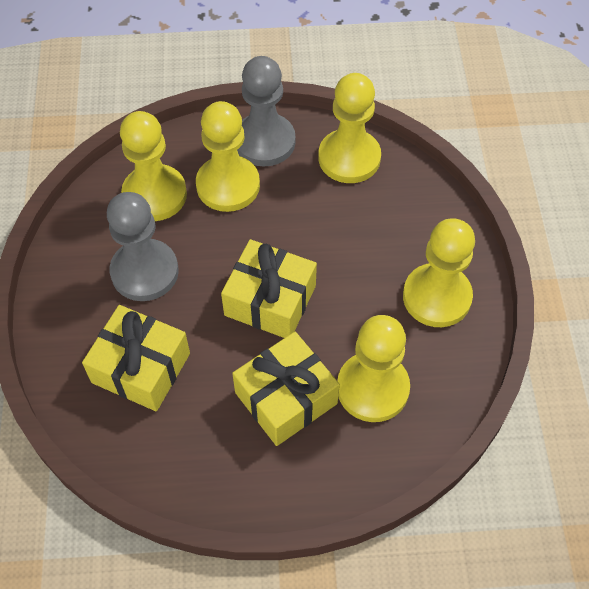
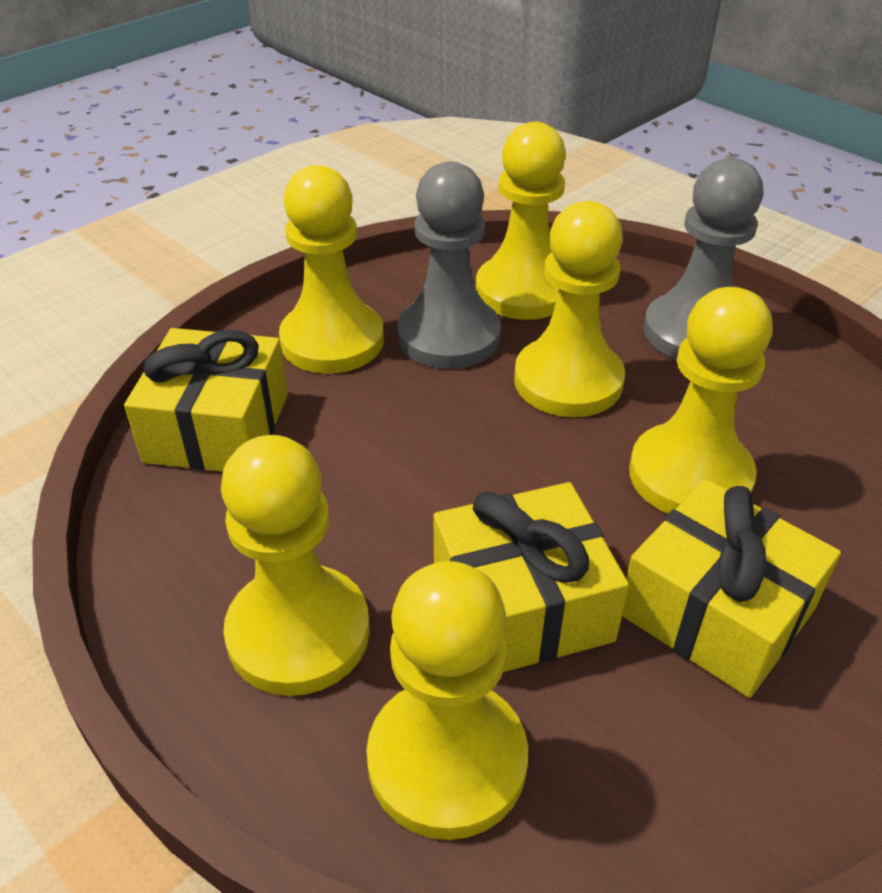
yellow pawn: [120,111,187,221] [196,101,260,212] [318,73,381,183] [337,315,410,422] [403,218,475,327] = 5 -> [221,435,370,696] [279,165,384,374] [366,561,528,840] [476,122,566,320] [514,201,625,417] [629,287,773,514] = 6

